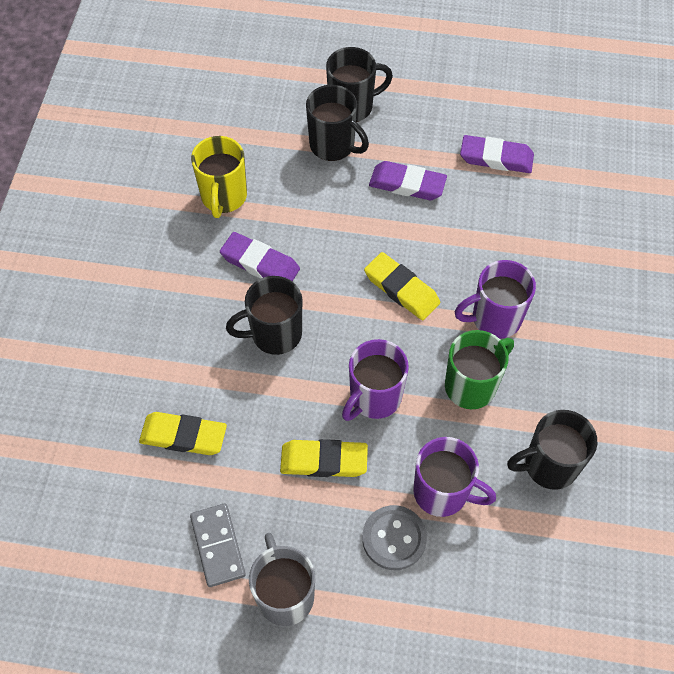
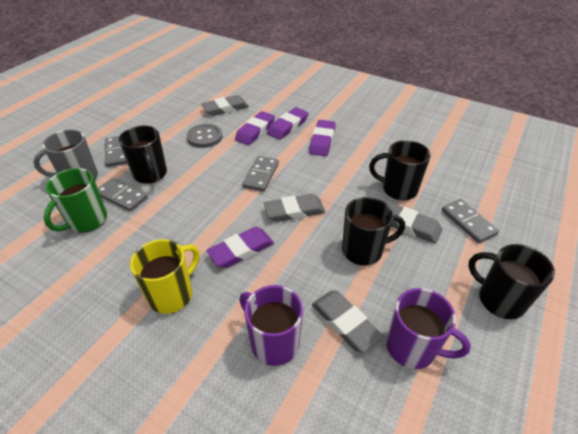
grey domino: [190,503,246,587] = 1 -> [98,178,148,212] [105,136,128,167] [242,156,279,192] [442,199,499,243] = 4
grey eraser: none = 0 -> [201,95,249,116] [264,194,326,222] [312,291,383,352] [386,202,442,244] = 4
purple eraser: [220,232,300,281] [369,161,447,200] [460,135,534,173] = 3 -> [206,227,274,268] [235,111,275,145] [267,107,309,140] [309,120,336,156] = 4
purple mug: [342,339,409,421] [413,437,496,517] [455,260,536,339] = 3 -> [239,285,303,366] [386,288,471,369] = 2
yellow eraser: [139,412,227,455] [280,439,368,477] [364,252,440,320] = 3 -> none = 0

